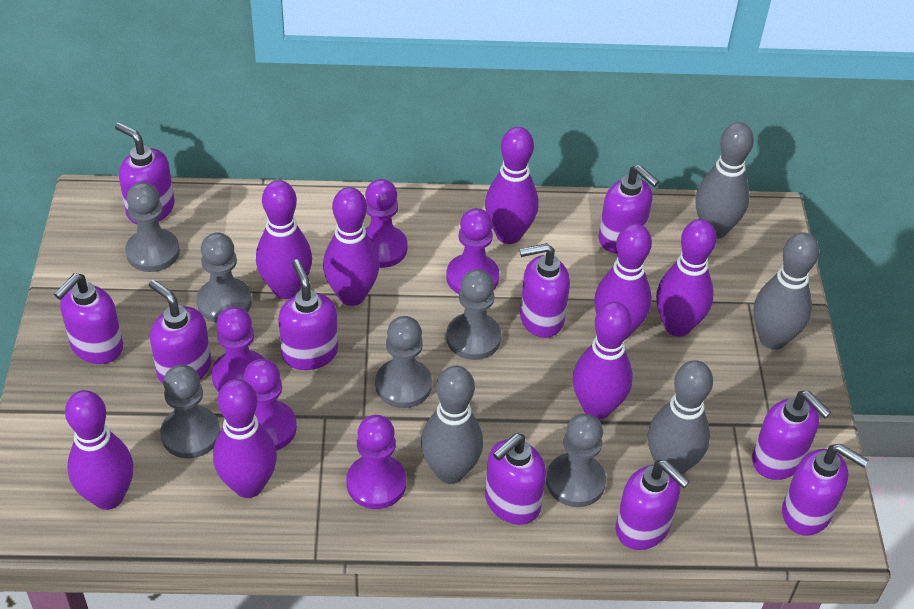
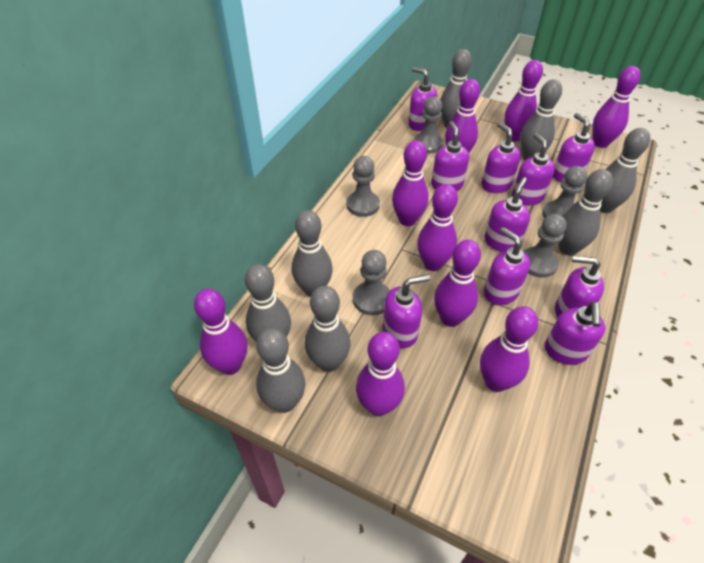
grey bowling pin: [421,366,483,484] [648,360,713,474] [696,122,754,239] [753,232,819,350] = 4 -> [245,264,291,342] [256,328,305,413] [292,210,333,297] [305,286,351,372] [440,49,472,128] [520,79,562,160] [559,169,613,256] [600,128,650,213] = 8
grey pawn: [125,182,180,272] [160,364,220,458] [196,232,252,323] [375,316,432,408] [446,269,501,360] [546,414,606,507] = 6 -> [346,156,380,217] [353,250,390,315] [414,97,443,154] [523,214,567,278] [542,166,588,219] = 5
purple bowling pin: [65,390,133,510] [213,379,277,498] [256,180,312,299] [323,187,379,306] [485,127,539,244] [573,302,633,420] [594,223,652,339] [656,219,717,337] = 8 -> [194,289,247,375] [356,332,405,416] [392,140,429,226] [417,184,458,271] [434,240,481,327] [445,79,480,152] [480,306,538,392] [504,60,543,141] [592,66,641,148] = 9
purple pawn: [211,307,264,392] [244,359,297,450] [346,415,406,509] [365,179,407,268] [446,208,499,294] = 5 -> none = 0

